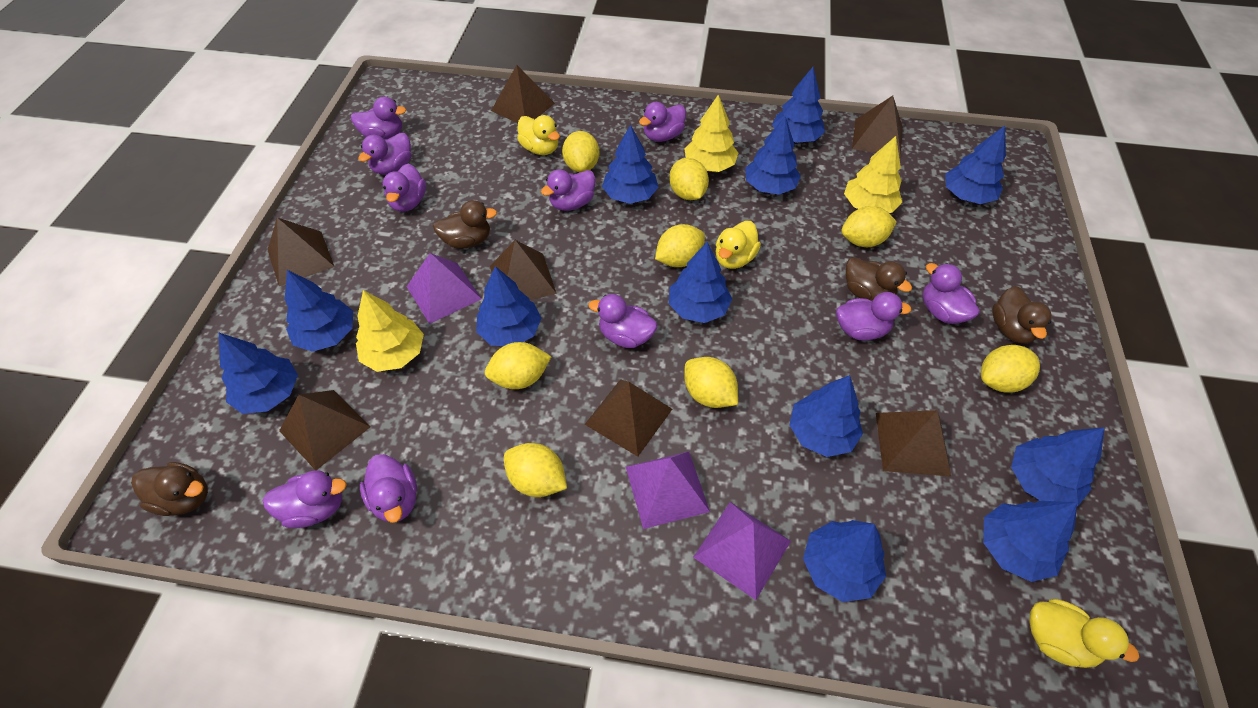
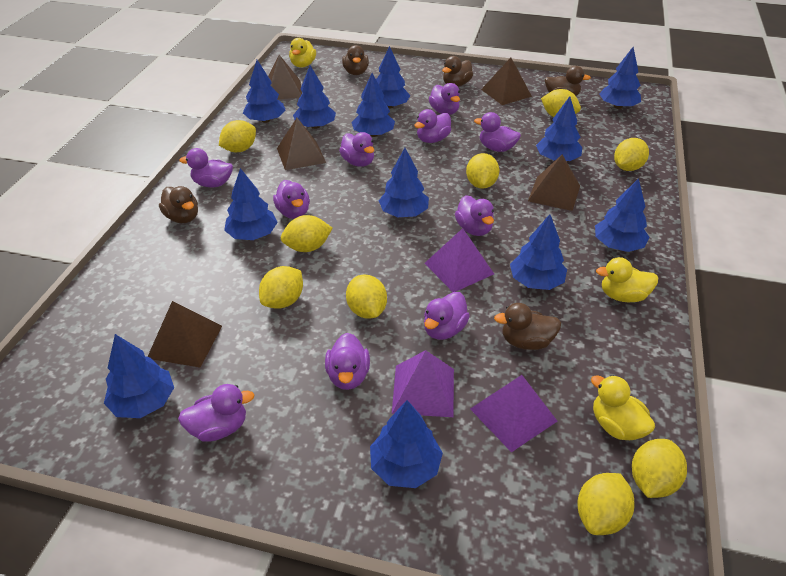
brown duck: [131,462,208,516] [433,200,497,249] [846,257,912,301] [992,286,1052,344] = 4 -> [159,186,198,223] [342,45,369,75] [442,56,473,87] [494,303,561,350] [545,66,591,96] = 5
brown pyramid: [267,218,335,286] [279,390,371,470] [490,240,557,300] [491,65,555,123] [585,379,672,457] [852,96,903,157] [876,410,951,477] = 7 -> [148,301,222,367] [268,55,302,99] [277,118,326,170] [481,58,532,105] [528,155,580,211] = 5
yellow lemon: [485,342,552,389] [504,443,567,497] [562,131,599,172] [655,224,705,267] [669,158,709,200] [684,357,738,408] [841,206,897,247] [981,345,1040,392] = 8 -> [219,120,256,152] [259,266,303,309] [281,215,332,252] [346,275,387,319] [466,153,500,189] [541,89,581,117] [577,473,634,535] [614,138,649,171] [632,439,687,498] = 9
yellow tree: [356,290,424,372] [684,94,738,172] [844,136,902,213] = 3 -> none = 0

